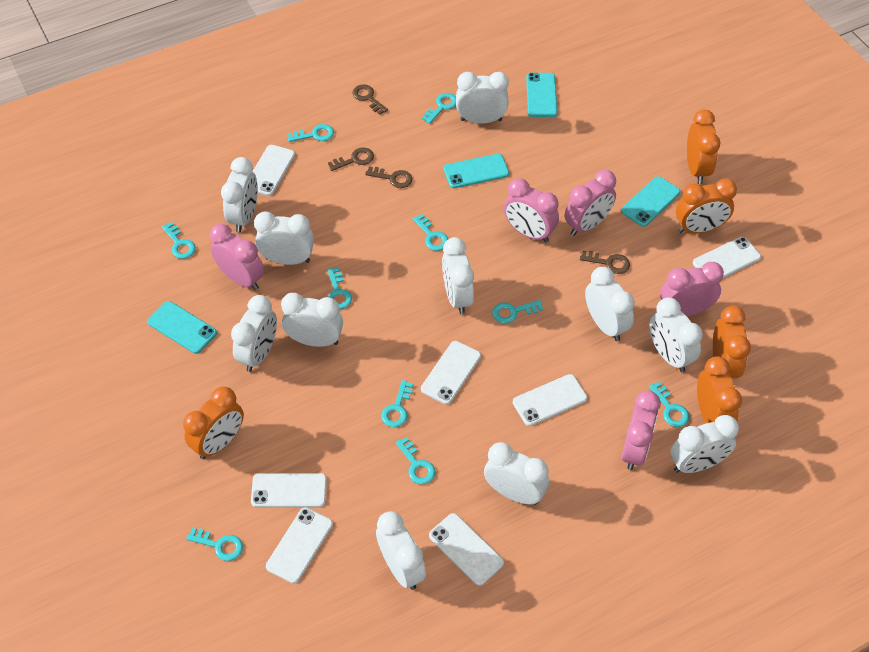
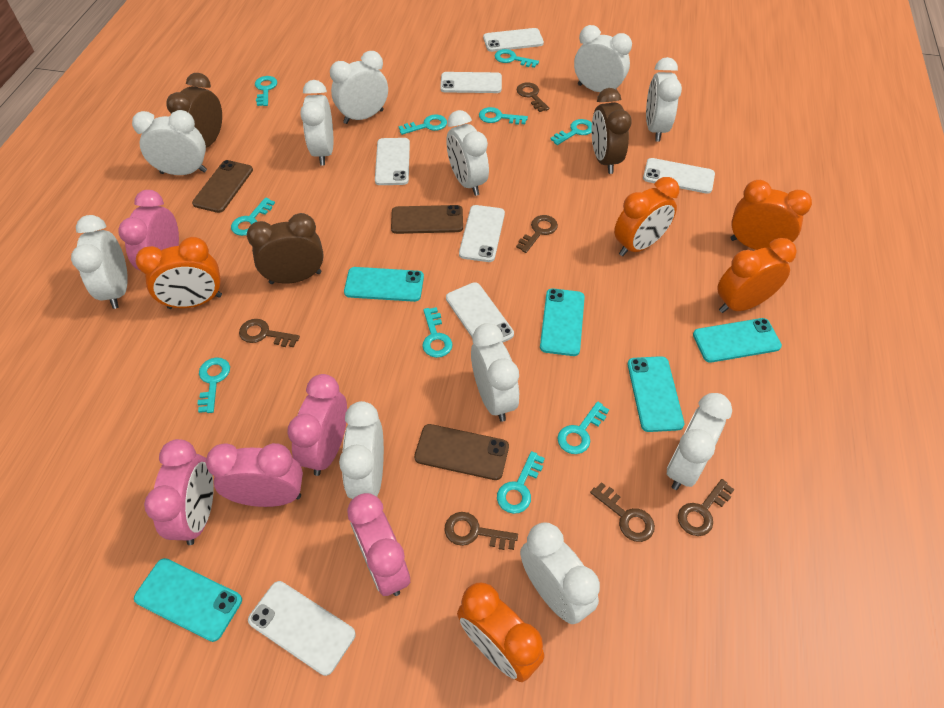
brown clock: none = 0 -> [166,73,222,148] [247,213,324,284] [591,88,632,174] = 3
brown key: [328,147,374,171] [353,84,388,115] [365,166,412,188] [580,251,630,274] = 4 -> [239,319,300,347] [445,512,518,550] [516,215,558,253] [517,82,549,112] [590,482,655,542] [678,479,735,536] = 6
brown phone: none = 0 -> [192,160,253,213] [391,205,463,234] [414,424,509,480] = 3
turquoise phone: [147,301,217,354] [444,154,509,188] [526,73,557,117] [621,176,680,227] = 4 -> [134,558,242,642] [344,267,424,302] [540,288,585,356] [628,356,684,432] [693,318,782,363] = 5

